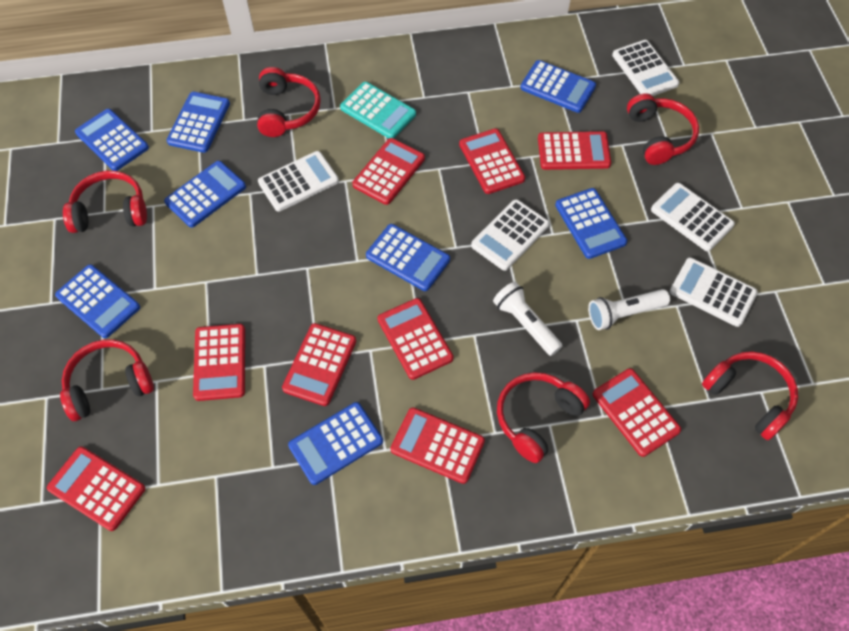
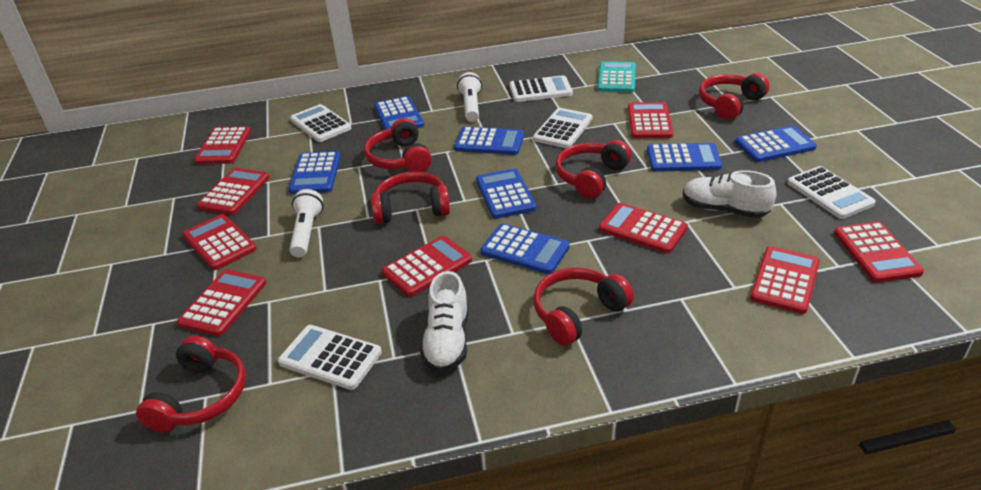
blue calculator: [55,264,140,338] [75,109,149,171] [164,161,246,228] [167,92,230,153] [288,402,383,485] [366,224,450,291] [520,60,596,113] [555,188,627,259] = 8 -> [288,151,341,194] [374,96,424,130] [454,127,524,155] [476,169,536,219] [480,224,570,274] [647,143,722,172] [735,126,817,162] = 7
white shoe: none = 0 -> [420,271,469,372] [683,170,776,218] = 2

